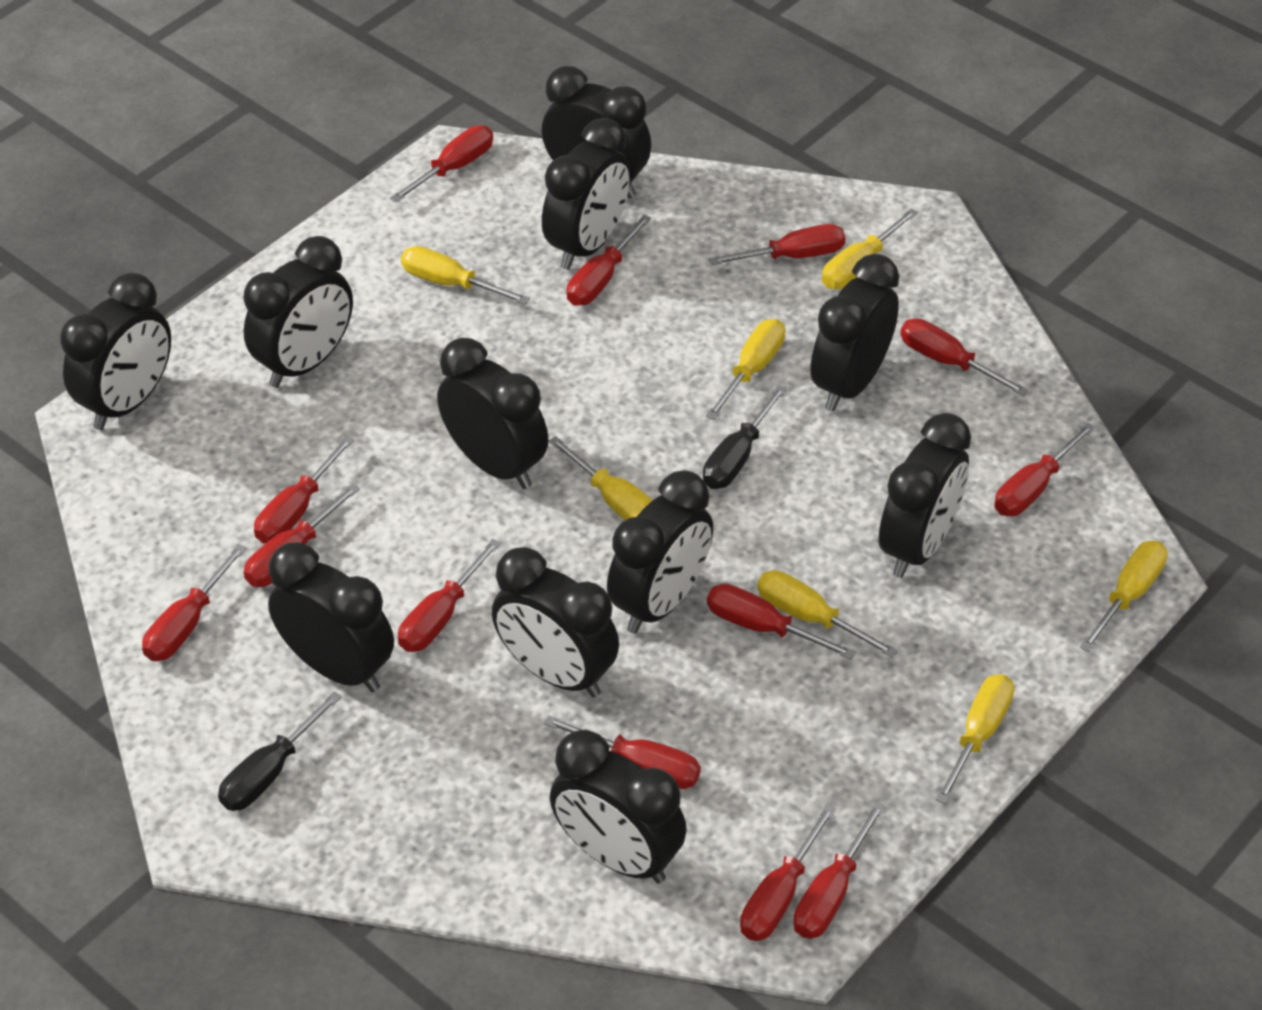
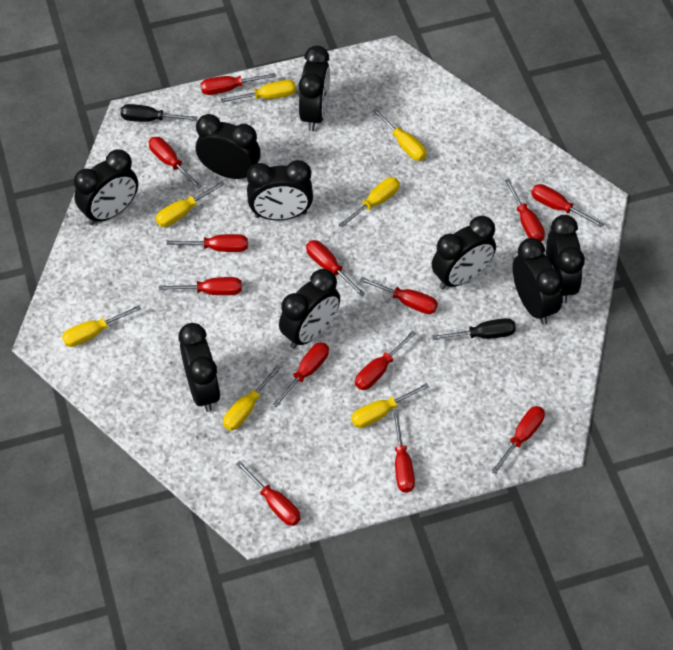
black clock: [60,272,171,430] [243,236,353,388] [268,542,394,692] [437,338,549,489] [492,547,619,697] [542,66,651,198] [542,118,631,270] [550,730,687,883] [607,470,713,634] [810,254,899,411] [879,413,971,578] = 11 -> [74,149,138,225] [179,323,221,412] [196,114,261,179] [247,160,313,220] [279,269,340,349] [298,46,330,131] [432,216,496,290] [513,238,563,325] [546,215,585,304] = 9

